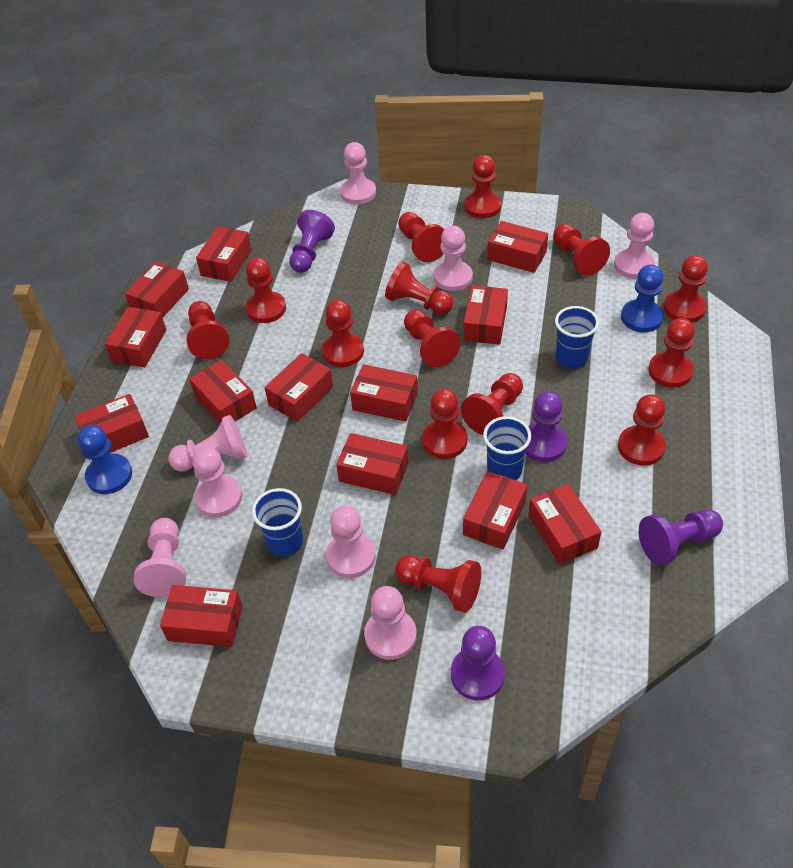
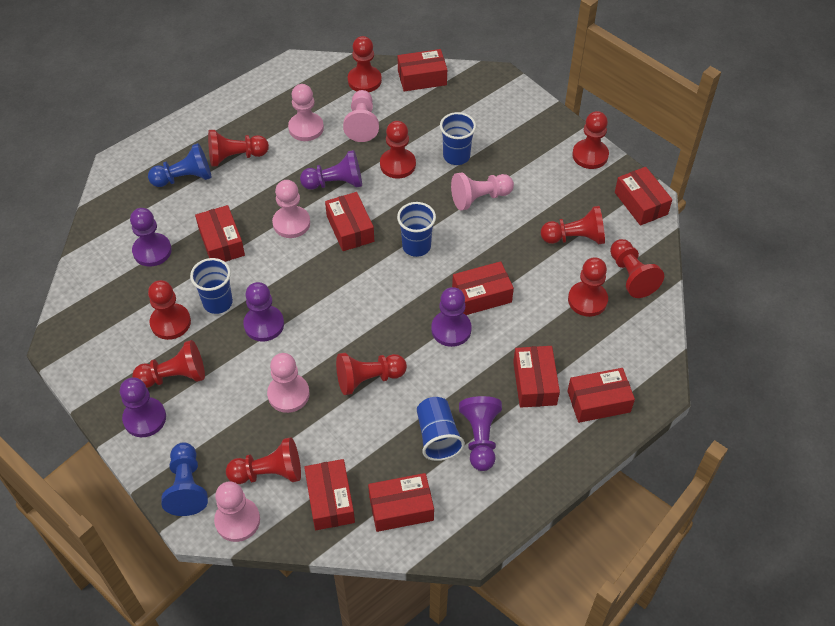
blue cup: [252,488,303,556] [483,416,531,480] [555,306,599,368] = 3 -> [190,258,233,314] [397,202,436,257] [417,397,465,461] [440,112,476,165] = 4
pink pawn: [134,518,186,597] [168,415,247,472] [192,447,242,517] [326,506,376,578] [340,142,376,205] [364,586,417,660] [434,226,473,291] [614,213,655,279] = 8 -> [214,481,260,542] [267,353,310,413] [272,180,310,238] [288,84,324,141] [343,90,379,142] [451,172,514,210] = 6
purple pawn: [289,210,335,273] [451,626,505,700] [525,391,567,462] [639,509,723,566] = 4 -> [120,377,166,437] [130,208,172,267] [243,282,284,342] [300,150,362,190] [431,287,472,347] [459,396,502,471] = 6
red box: [75,394,149,453] [105,307,166,367] [125,262,189,317] [160,585,243,647] [189,360,257,423] [196,226,252,282] [264,353,333,422] [336,433,408,495] [350,364,418,422] [463,285,508,345] [463,471,527,550] [488,221,548,273] [528,484,601,564] = 13 -> [195,205,245,262] [304,459,355,530] [325,192,374,251] [368,473,434,532] [398,49,447,91] [452,261,514,315] [513,346,560,408] [567,368,635,423] [615,167,672,225] = 9
red pawn: [187,301,229,359] [246,257,286,323] [322,300,364,367] [385,262,453,315] [395,555,481,613] [398,212,444,262] [404,310,461,367] [422,389,467,459] [461,373,523,435] [464,155,501,218] [553,224,610,276] [618,394,666,466] [648,318,695,388] [664,255,708,323] = 14 -> [132,340,205,388] [148,280,191,340] [208,130,269,167] [226,437,301,484] [336,353,407,395] [348,36,382,92] [380,121,416,179] [541,206,605,244] [568,257,608,317] [572,111,609,169] [610,239,664,298] = 11

